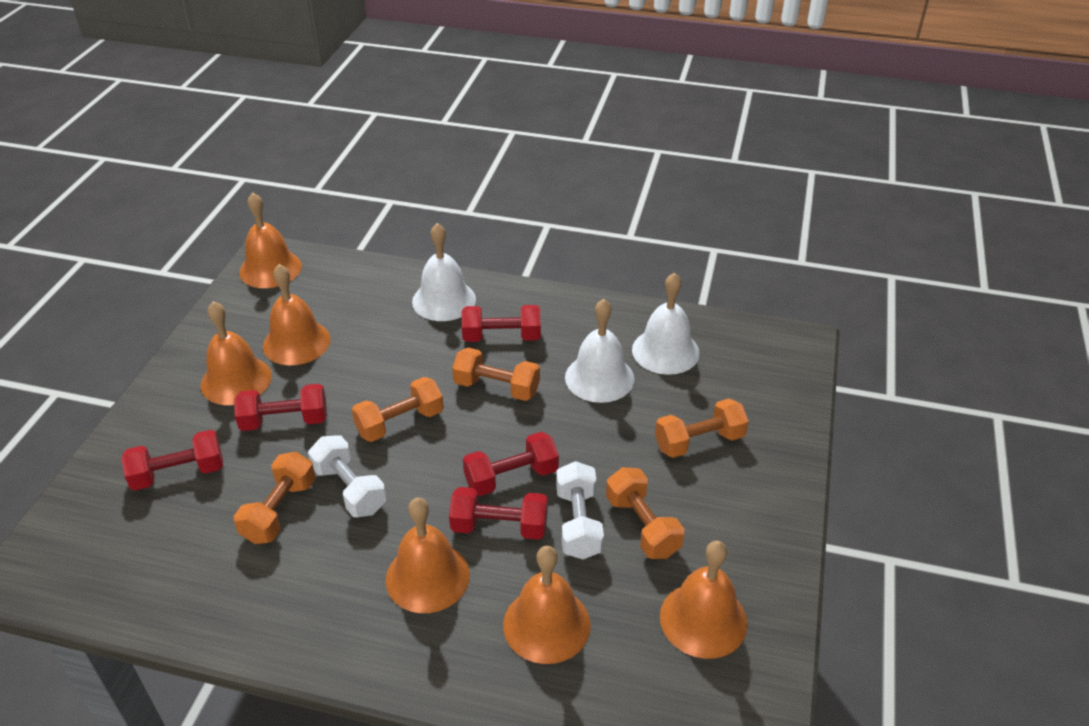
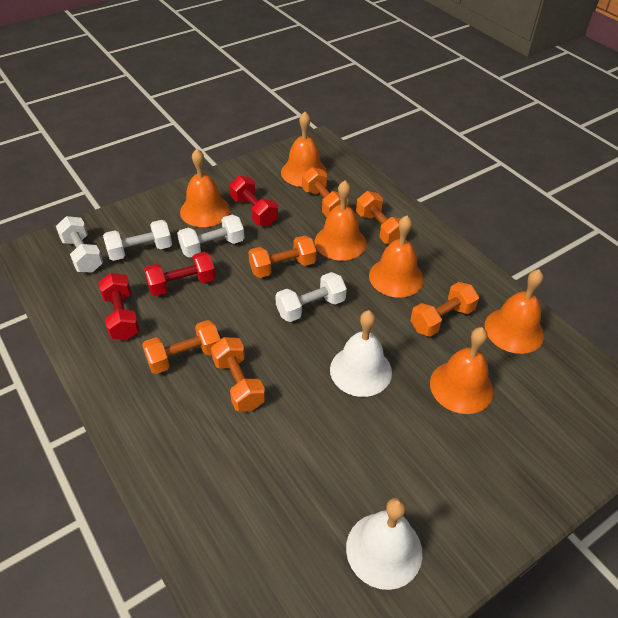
orange dumbbell: [234,452,316,544] [352,377,444,442] [452,348,540,401] [606,467,685,559] [655,399,749,458] = 5 -> [142,320,221,374] [211,337,265,412] [248,235,316,278] [302,167,348,217] [356,191,401,244] [410,282,479,337] = 6
red dumbbell: [121,430,223,491] [234,384,327,431] [449,487,548,540] [462,305,541,342] [463,432,559,496] = 5 -> [98,273,140,340] [144,252,216,296] [229,176,278,226] = 3
white bell: [412,223,476,321] [565,299,634,403] [632,272,700,375] = 3 -> [330,310,392,397] [346,498,423,590] = 2
white dumbbell: [308,435,386,517] [556,461,604,559] = 2 -> [56,216,103,273] [103,220,172,261] [177,215,245,258] [275,272,347,322] = 4

